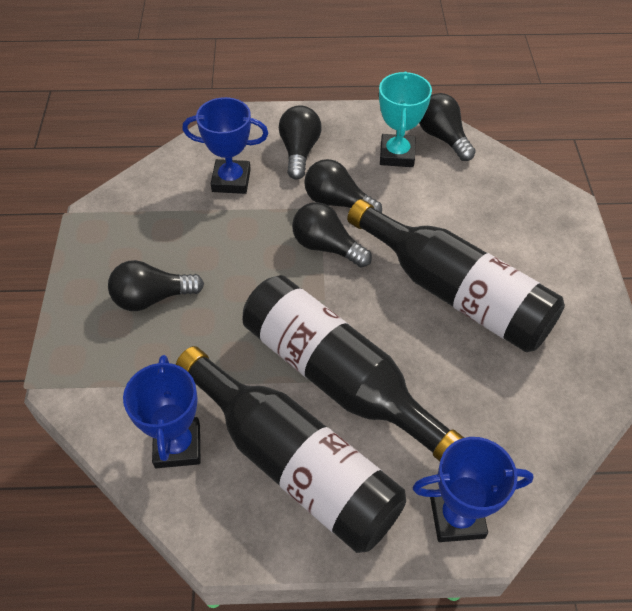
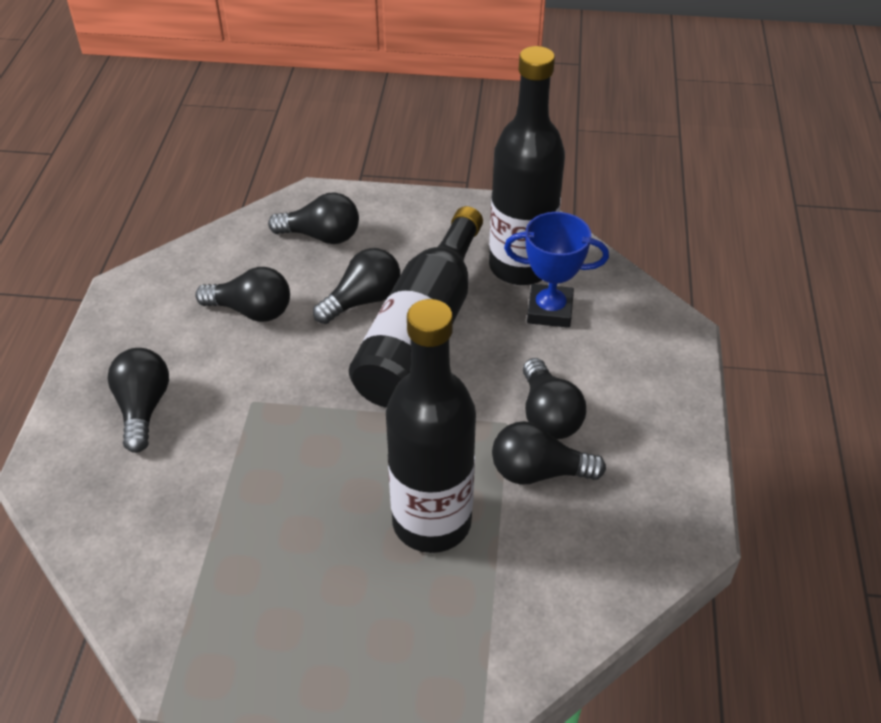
black light bulb: [108,260,204,311] [279,105,321,180] [292,202,372,268] [304,159,382,213] [419,93,476,161] = 5 -> [108,348,169,453] [195,267,290,322] [268,192,359,244] [313,248,401,324] [492,421,606,485] [523,358,586,439] = 6
blue trophy: [123,355,200,468] [183,97,268,194] [412,437,534,542] = 3 -> [504,212,609,328] = 1
turquoise trophy: [379,72,432,167] = 1 -> none = 0

